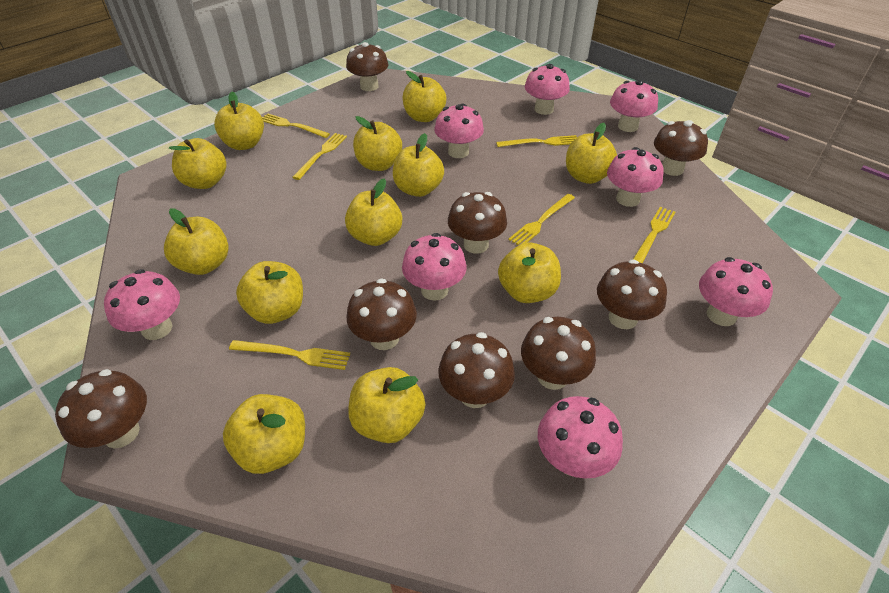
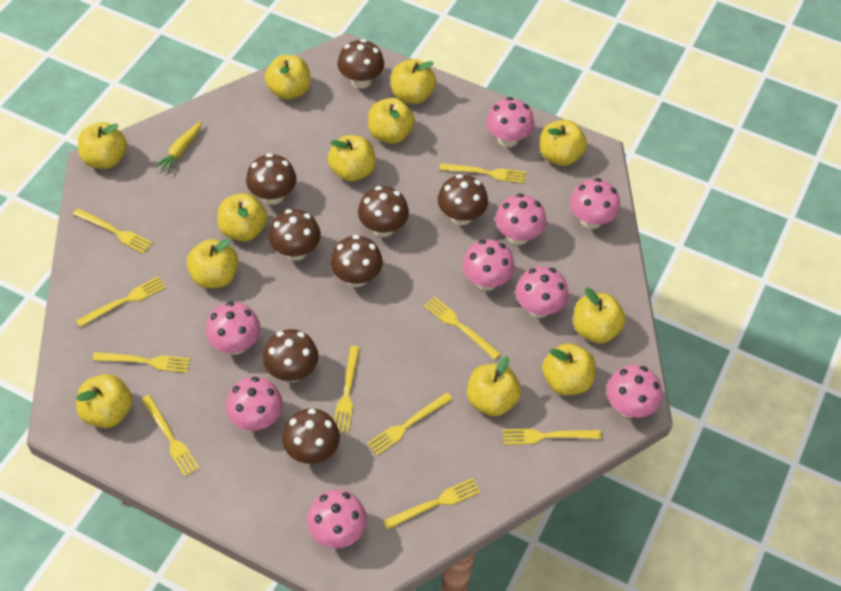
pink mushroom: [104,269,180,340] [402,233,467,301] [434,104,484,158] [525,64,570,115] [538,396,623,479] [607,147,664,207] [610,80,658,132] [699,257,773,326] = 8 -> [206,302,261,355] [226,377,283,431] [307,490,367,548] [462,240,515,291] [486,97,534,147] [495,193,546,245] [515,266,568,318] [570,178,620,229] [606,365,662,418] = 9
yellow carrot: none = 0 -> [154,121,202,173] = 1
yellow fork: [229,340,350,370] [262,113,330,138] [292,133,347,180] [496,135,577,147] [508,194,575,245] [633,207,675,263] = 6 -> [73,208,153,254] [76,276,166,327] [93,352,190,373] [141,395,200,476] [334,346,360,433] [367,393,453,455] [383,478,480,530] [424,296,501,360] [440,163,526,183] [502,429,602,445] = 10

